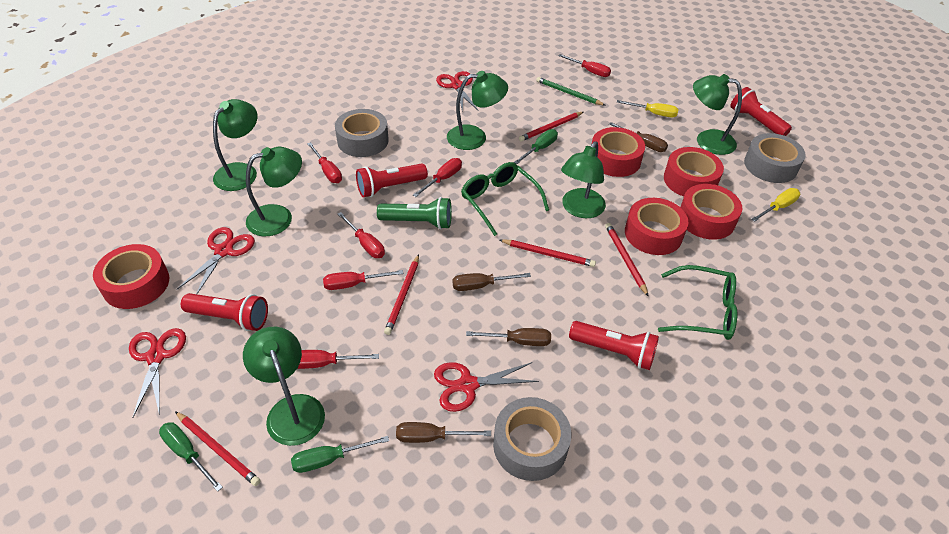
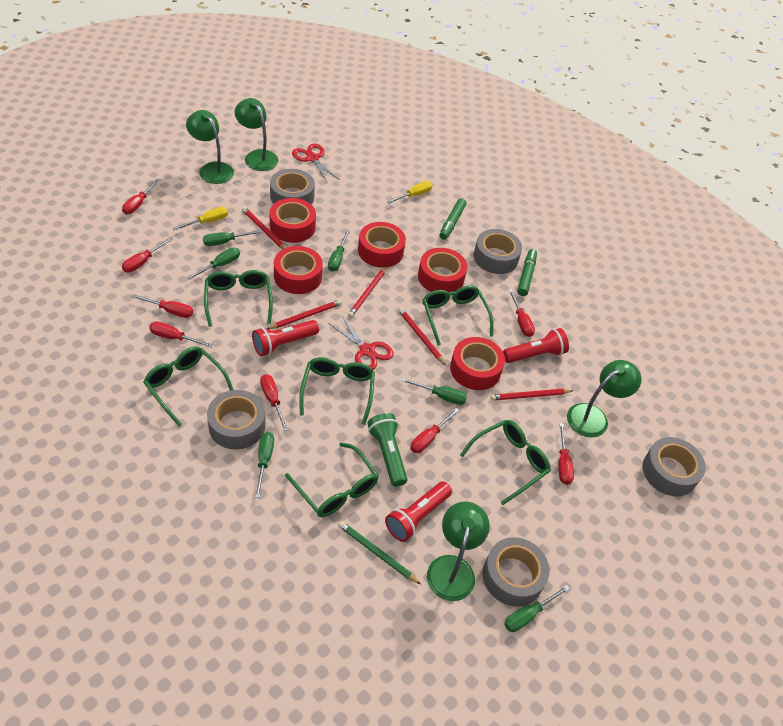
brown screwdriver: [396,422,491,443] [452,273,531,291] [466,328,551,346] [609,122,668,152] = 4 -> none = 0
green glasses: [461,162,549,236] [658,265,737,340] = 2 -> [143,346,234,427] [204,270,273,327] [285,443,379,517] [299,357,375,425] [422,285,494,346] [460,420,551,505] = 6
green lamp: [213,99,257,191] [243,327,325,446] [246,147,302,236] [447,71,508,150] [561,141,606,218] [693,74,742,155] = 6 -> [186,110,234,184] [235,98,278,171] [427,501,490,601] [567,360,641,438] = 4
green marker: none = 0 -> [439,198,467,240] [518,249,537,296] = 2
green screwdriver: [159,422,223,492] [291,436,389,473] [514,129,558,164] = 3 -> [187,248,240,280] [203,230,263,246] [255,432,274,498] [328,230,350,272] [402,378,467,405] [504,585,570,632] = 6
grey tape: [335,109,389,157] [493,397,571,481] [744,133,806,183] = 3 -> [207,390,266,449] [270,169,315,205] [473,229,522,274] [483,537,550,607] [642,437,706,496] = 5
red flashlight: [181,293,268,331] [356,164,428,197] [569,321,659,370] [730,87,792,136] = 4 -> [252,320,319,356] [385,482,452,542] [503,328,569,363] = 3
red scissors: [129,328,186,418] [177,227,255,294] [434,362,539,412] [436,71,479,112] = 4 -> [292,144,340,184] [328,315,394,370] = 2
red screwdriver: [297,350,379,369] [307,142,342,183] [323,270,403,290] [338,212,385,258] [413,158,462,197] [558,54,611,77] = 6 -> [122,179,161,214] [122,237,172,273] [131,294,193,318] [149,321,213,348] [260,374,288,431] [410,408,459,453] [509,289,535,337] [558,423,574,485] = 8

